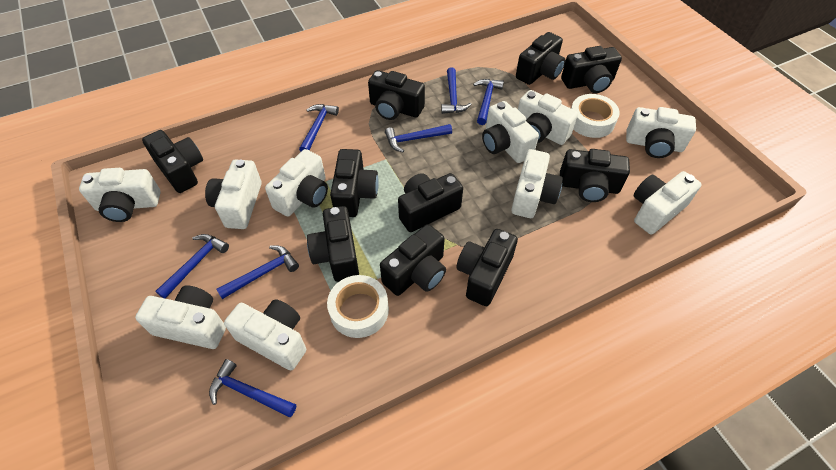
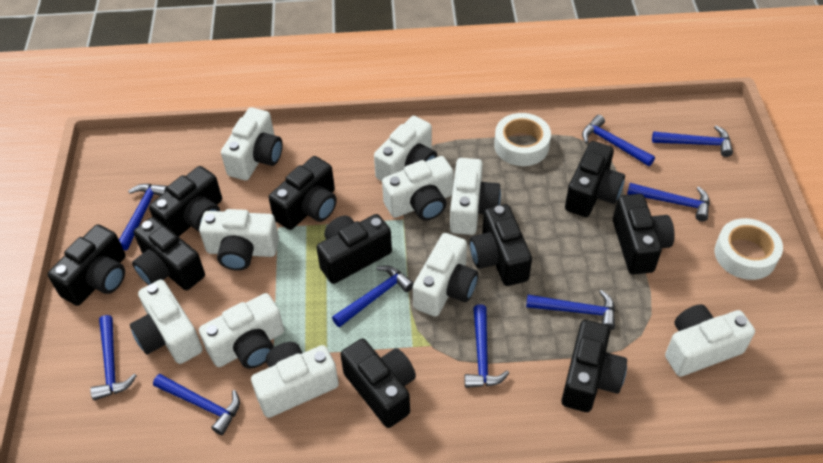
blue hammer: [155,234,229,299] [209,359,296,417] [216,245,299,299] [299,104,339,151] [385,124,452,152] [441,67,472,114] [473,79,504,125] = 7 -> [90,315,137,400] [119,184,168,250] [153,374,240,435] [332,265,414,327] [465,305,509,388] [526,290,615,330] [582,115,655,166] [627,183,710,221] [652,125,733,157] = 9

